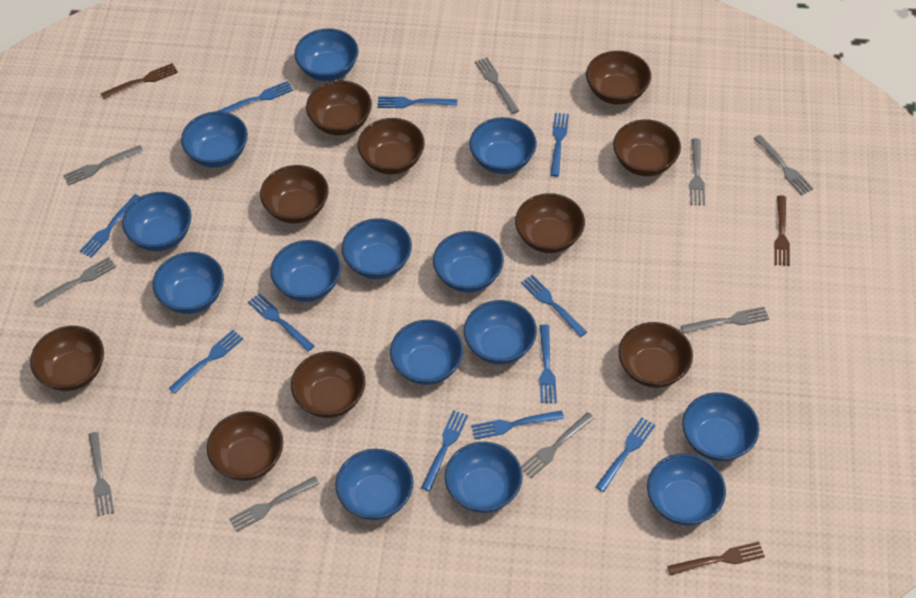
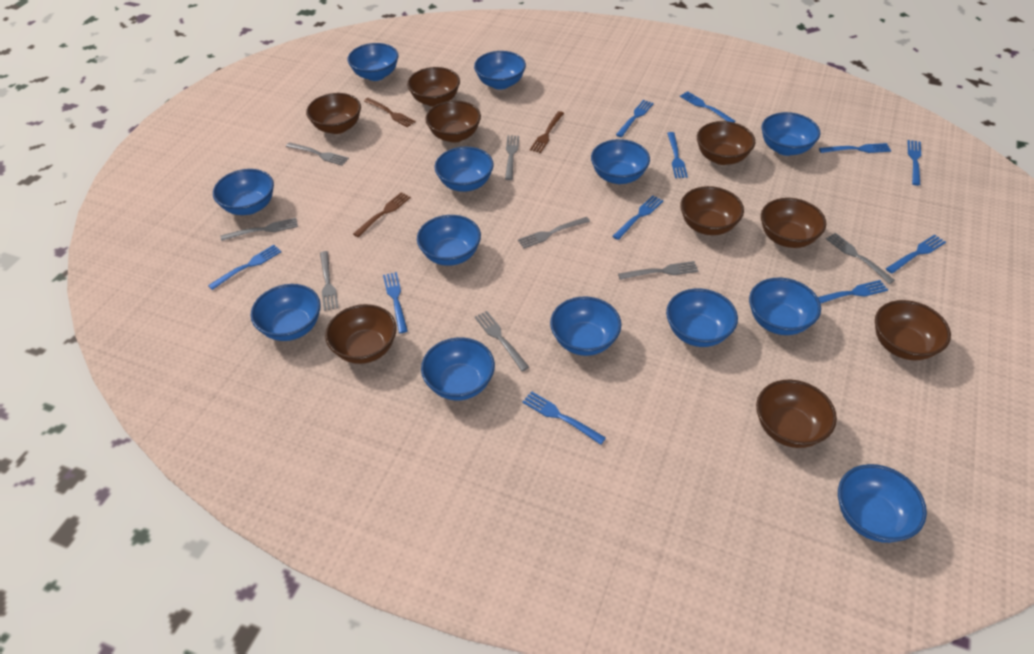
blue bowl: [122,192,192,251] [153,252,224,314] [181,112,248,167] [270,240,341,302] [294,28,358,81] [335,449,413,520] [342,218,412,279] [390,320,464,385] [433,231,504,293] [445,442,523,513] [464,300,537,364] [469,117,537,174] [647,453,726,526] [682,392,759,461] = 14 -> [213,169,274,215] [251,284,321,341] [348,43,398,81] [417,215,481,266] [421,337,495,400] [435,147,494,192] [474,51,526,90] [550,297,621,356] [591,139,650,184] [666,289,738,347] [749,278,821,335] [762,112,820,156] [838,464,927,543] = 13
brown bowl: [30,326,104,391] [207,411,283,481] [260,165,329,223] [291,351,365,418] [306,80,372,135] [358,118,425,174] [515,193,585,253] [586,51,651,105] [613,120,681,176] [618,322,693,388] = 10 -> [306,93,361,134] [325,304,397,364] [407,67,460,107] [425,101,481,142] [680,186,744,235] [697,121,755,165] [756,380,837,448] [761,198,826,248] [875,300,951,360] = 9
grey fork: [34,257,116,307] [63,145,143,185] [88,432,114,516] [229,476,319,532] [475,57,519,114] [521,412,594,478] [681,307,769,334] [690,138,705,205] [754,135,814,195] = 9 -> [221,218,298,241] [286,142,349,166] [320,251,338,311] [475,311,529,371] [505,136,519,180] [518,217,590,248] [618,261,698,280] [826,233,895,284] = 8

